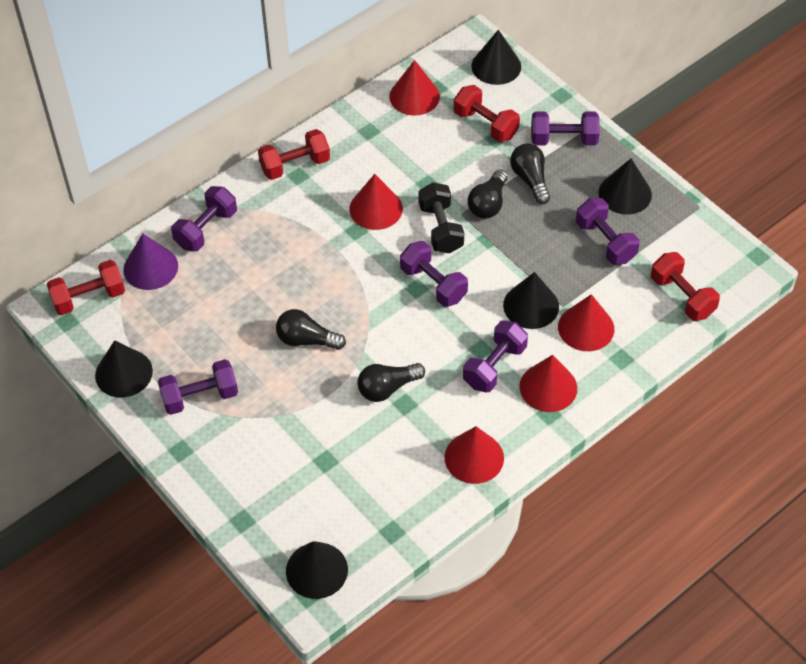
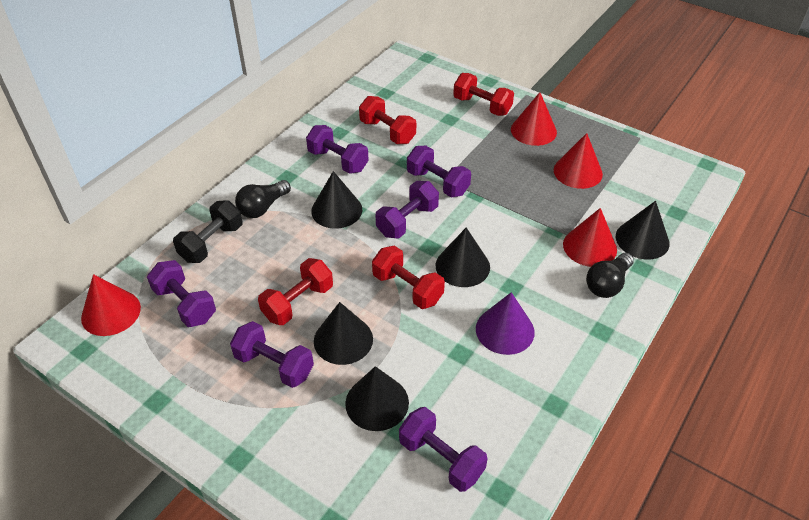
black light bulb: [276,309,346,350] [358,363,425,402] [468,170,508,218] [510,143,550,204] = 4 -> [235,180,291,218] [586,253,634,298] = 2
red cone: [349,174,403,230] [389,60,440,116] [445,426,504,484] [519,355,577,412] [558,294,614,351] = 5 -> [81,274,141,336] [511,92,557,146] [554,133,603,189] [563,208,617,267] = 4

